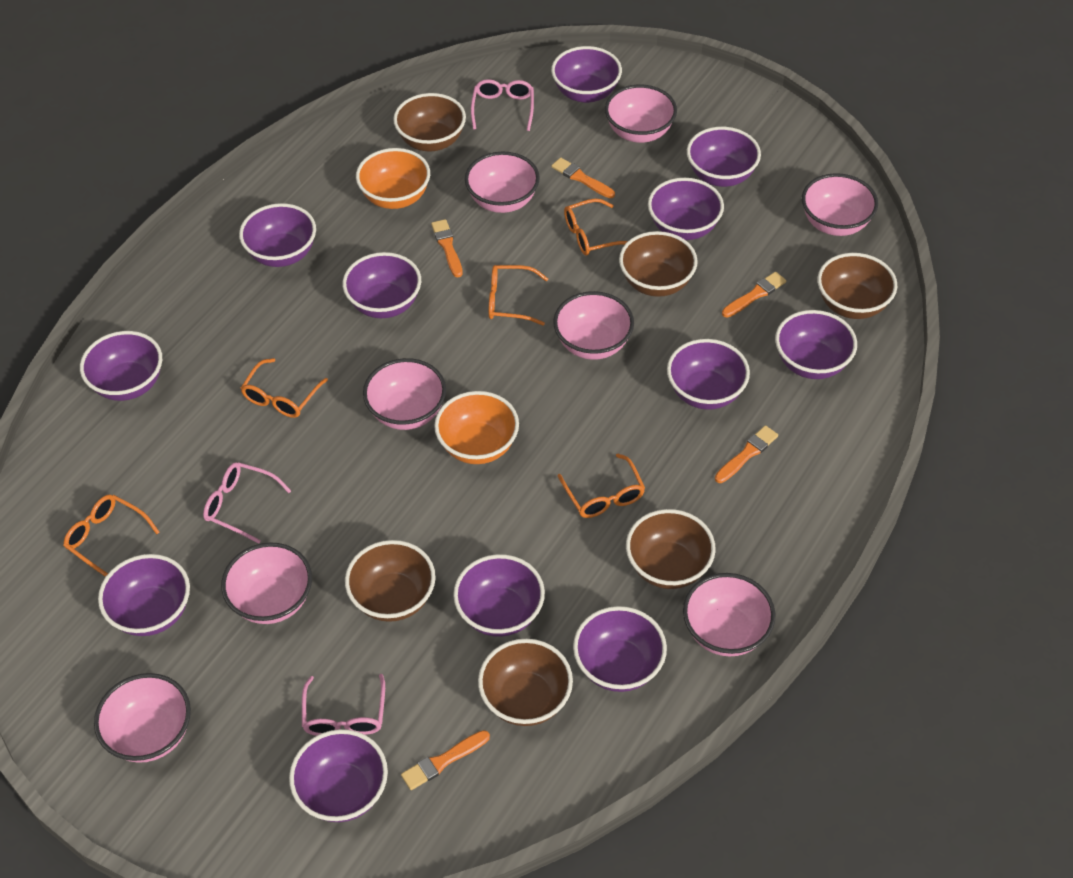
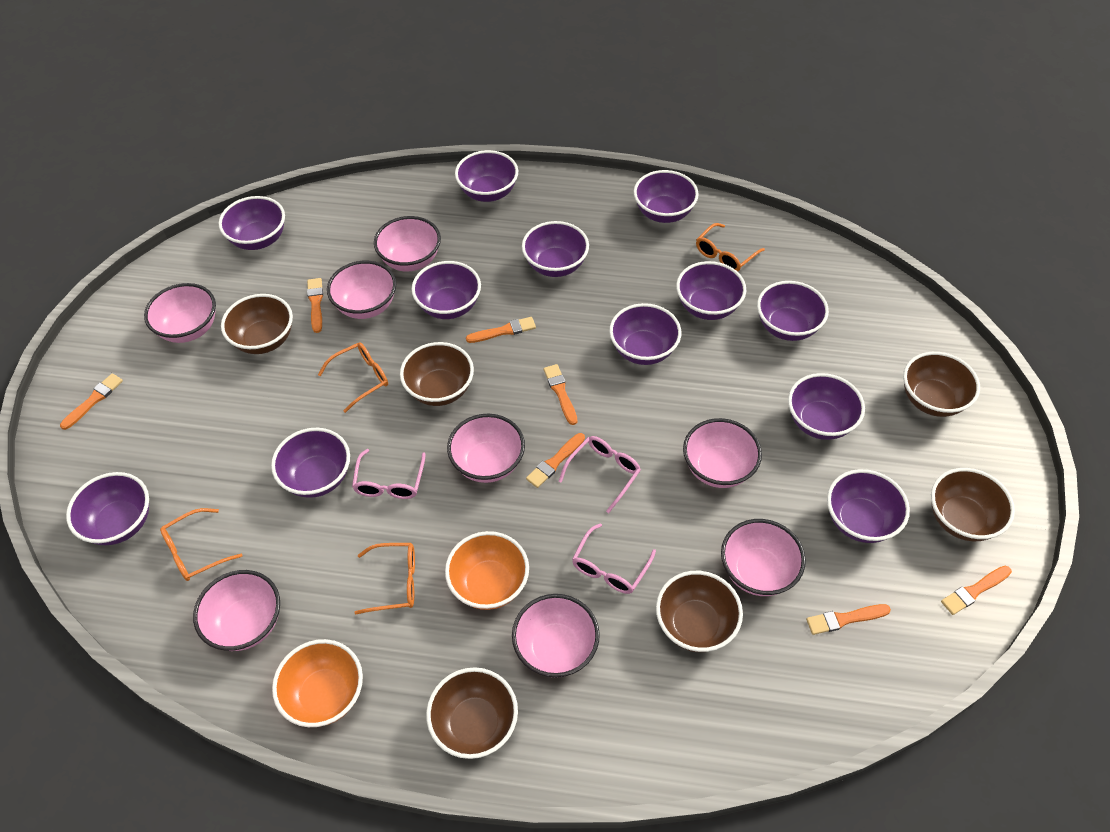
orange brush: [401,730,490,790] [431,219,463,278] [551,158,615,198] [715,425,778,483] [722,272,786,318] = 5 -> [60,373,123,430] [307,278,323,333] [466,317,536,343] [526,433,585,488] [544,364,577,425] [806,604,891,635] [941,566,1012,615] = 7
orange glasses: [63,494,160,577] [241,358,328,418] [489,265,548,326] [558,454,645,518] [564,198,628,255] = 5 -> [160,508,242,581] [318,342,388,413] [355,543,415,615] [696,223,765,272] = 4

